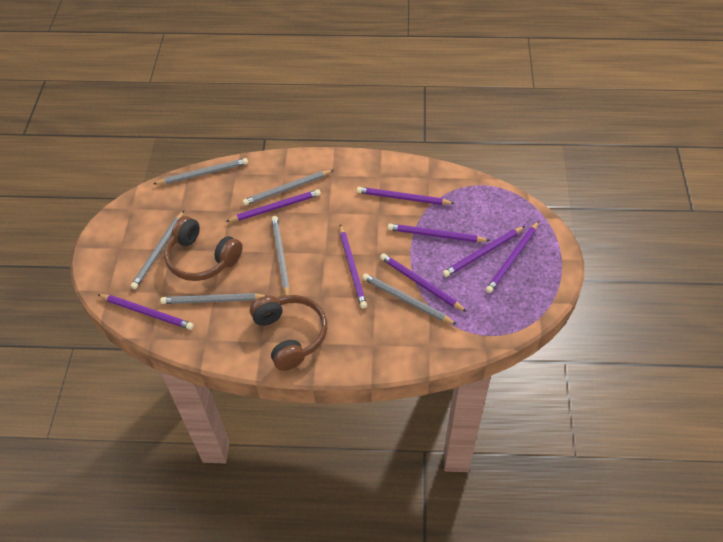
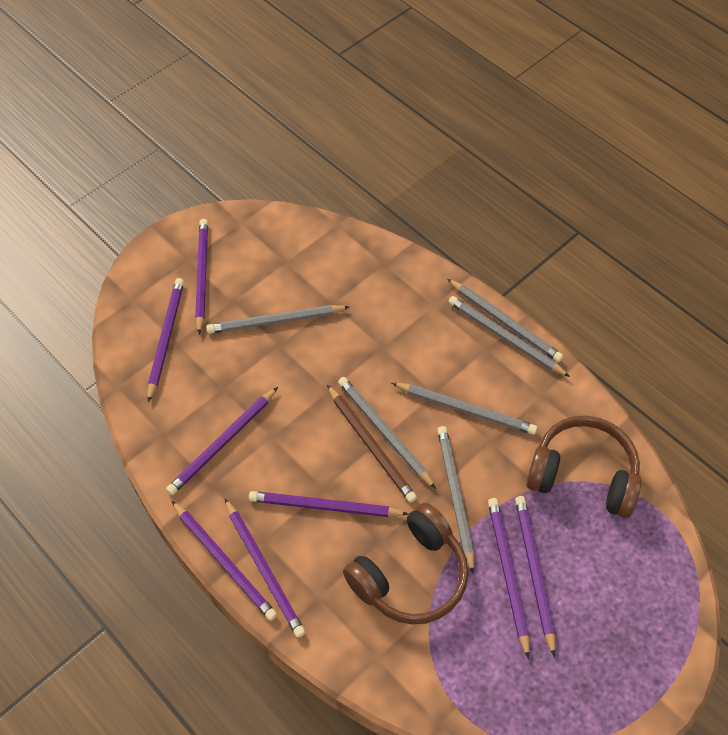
brown pencil: none = 0 -> [327,385,417,503] = 1

